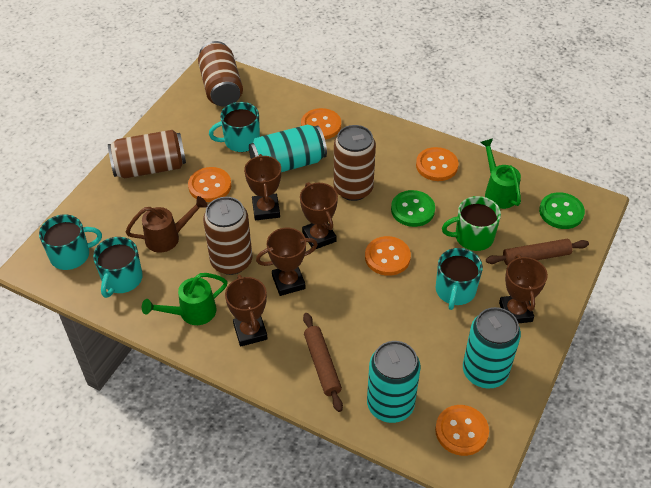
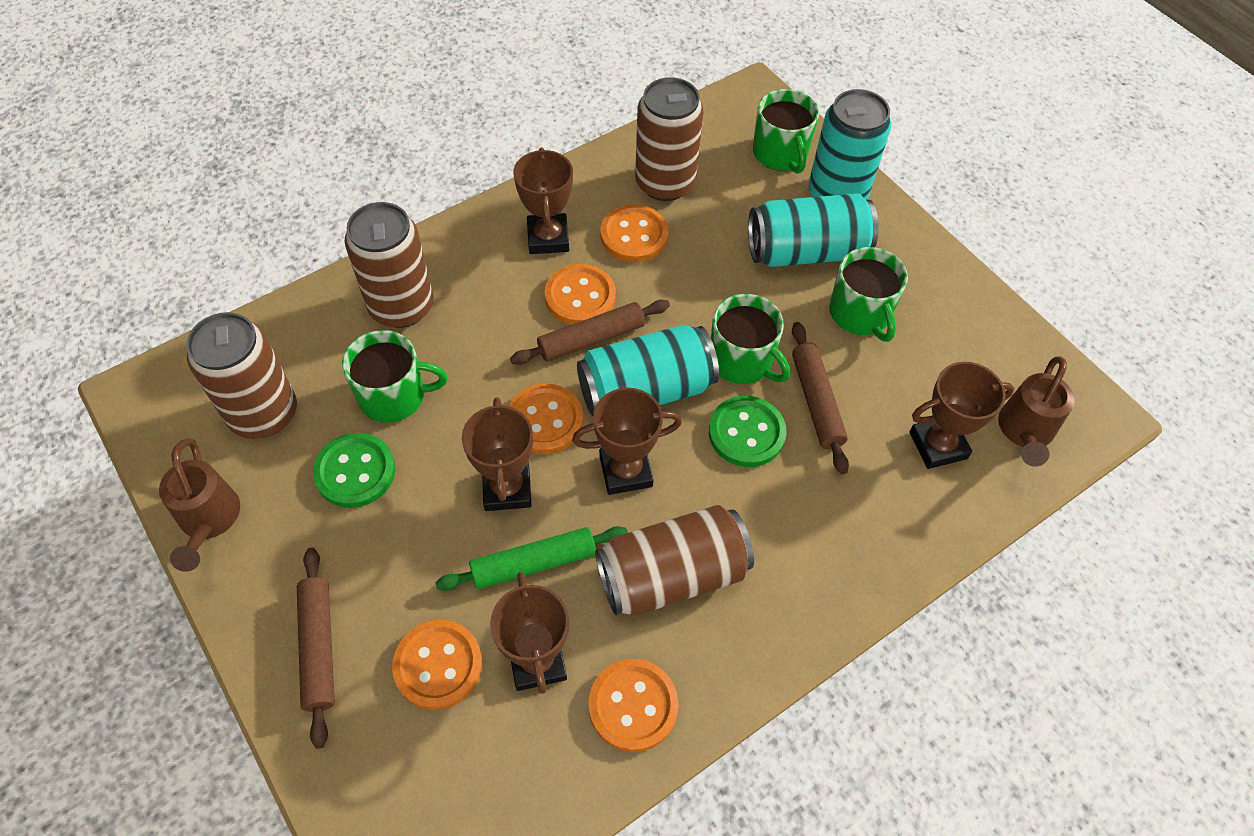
brown rolling pin: [303,313,343,412] [486,239,589,265] = 2 -> [297,547,335,749] [510,300,670,365] [792,322,849,474] = 3
brown watering can: [126,196,208,253] = 1 -> [159,438,240,572] [998,356,1075,467] = 2
green mug: [442,196,501,251] = 1 -> [342,330,448,423] [711,294,790,384] [753,89,819,174] [829,247,908,342] = 4
green rolling pin: none = 0 -> [435,526,628,591] = 1
green watering can: [142,273,228,325] [480,138,521,209] = 2 -> none = 0
turquoise mug: [39,214,102,270] [93,237,143,298] [209,102,260,152] [436,248,483,310] = 4 -> none = 0

